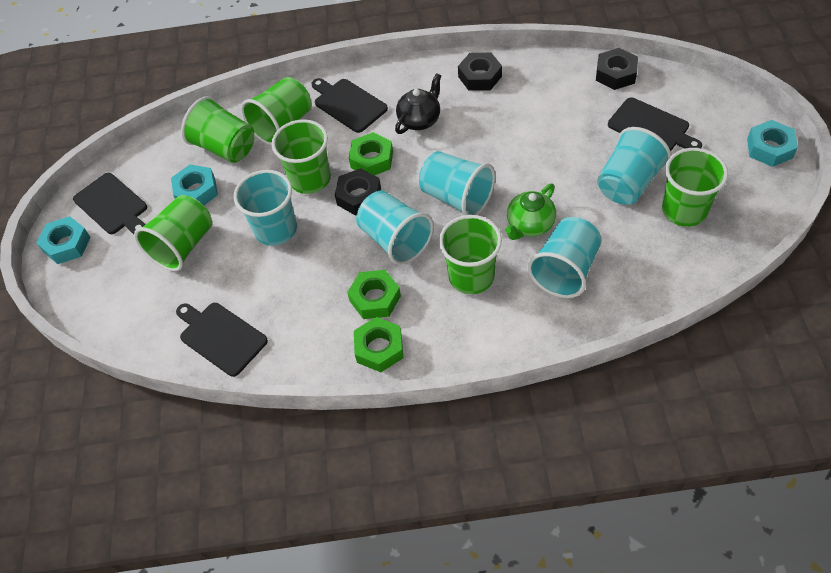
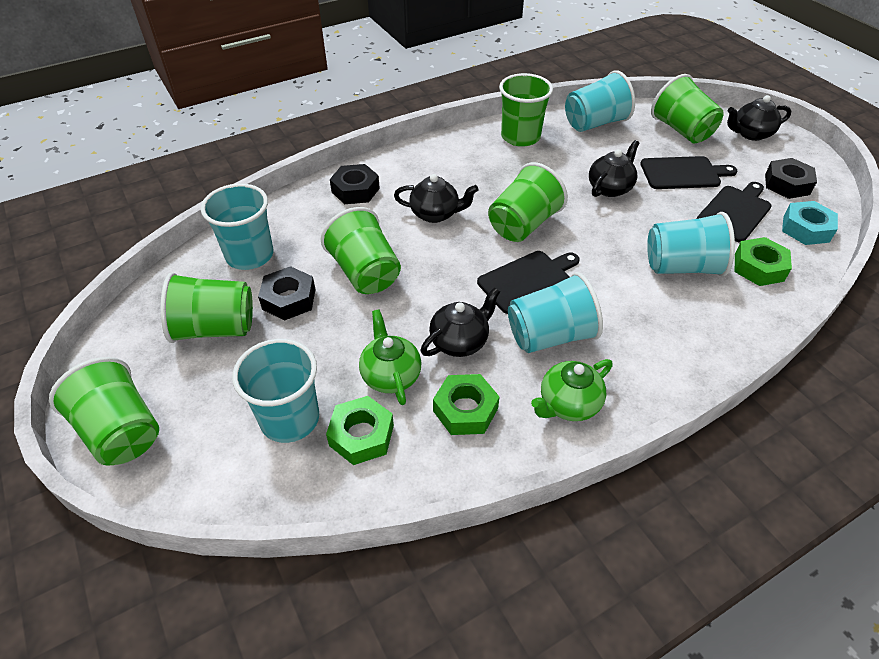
black cutting board: [73,173,147,234] [176,303,268,377] [311,78,388,133] [608,97,702,151] = 4 -> [477,251,580,314] [640,156,737,189] [696,182,772,242] = 3
black teapot: [395,73,442,134] = 1 -> [394,174,479,223] [421,287,500,357] [589,140,639,197] [727,95,792,141] = 4
green teapot: [505,184,556,240] = 1 -> [359,309,421,405] [531,359,613,421] = 2
turquoise nut: [37,216,91,264] [171,165,218,205] [747,120,798,167] = 3 -> [782,201,838,245] = 1

